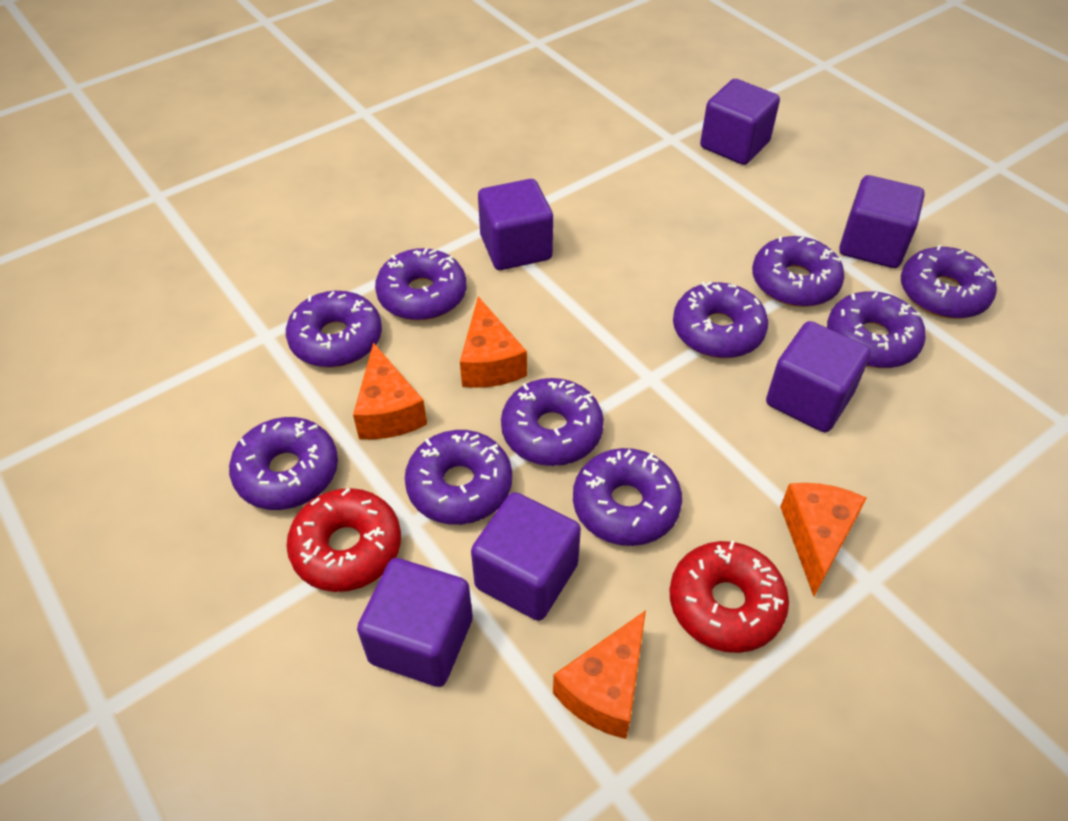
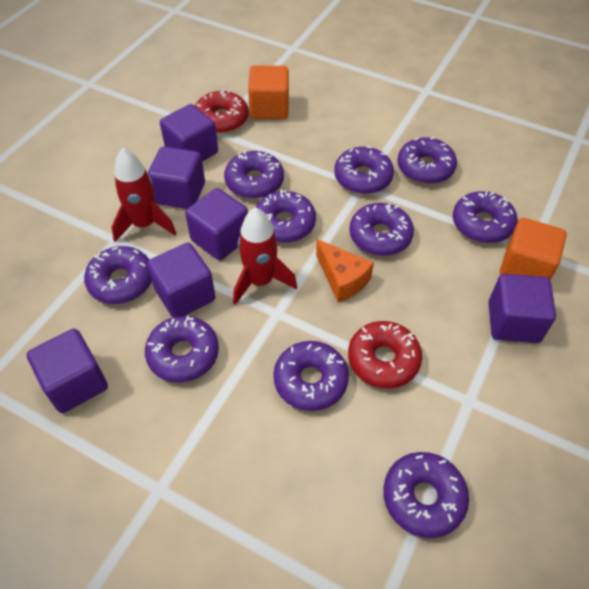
orange cheese: [353,342,427,439] [460,296,527,388] [553,610,646,739] [780,483,867,596] = 4 -> [316,239,374,302] = 1
orange cube: none = 0 -> [248,66,289,119] [500,218,567,280] = 2
red rocket: none = 0 -> [111,148,177,242] [233,207,297,305] = 2

